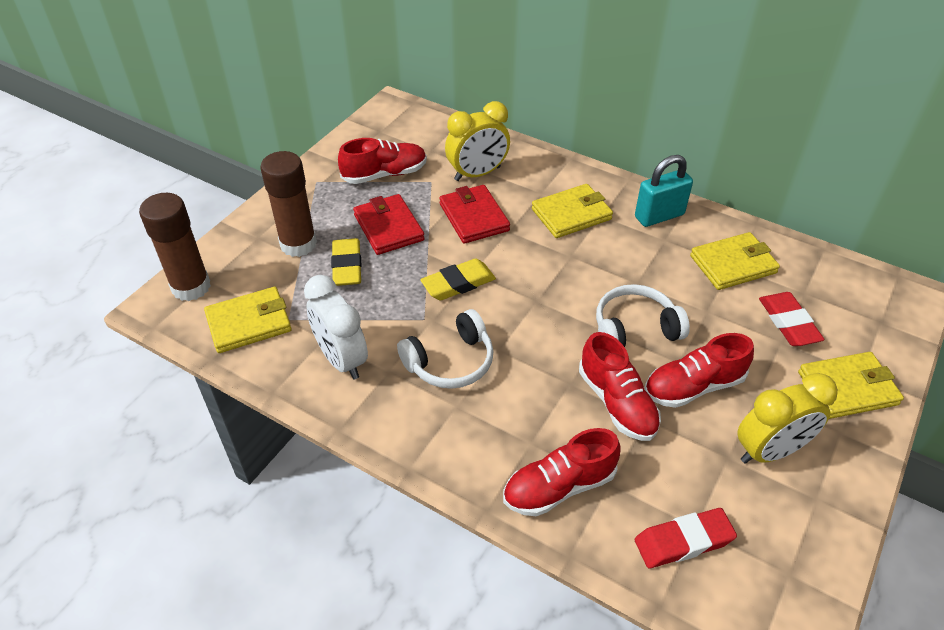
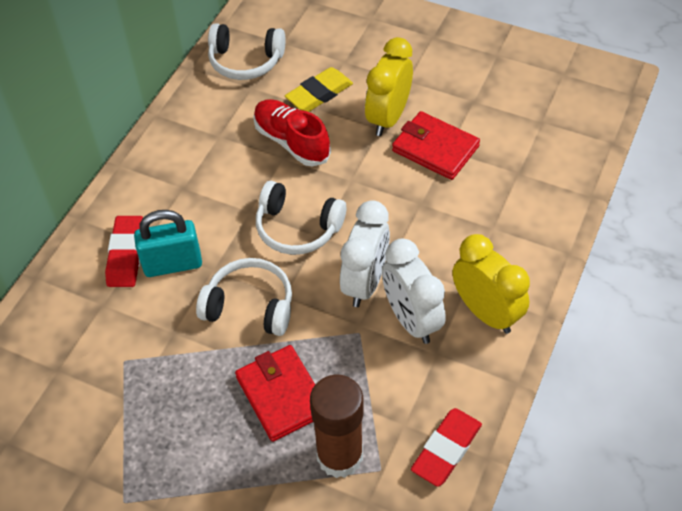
brown glue stick: [139,193,211,301] [260,151,317,257] = 2 -> [310,375,364,478] = 1
red shoe: [338,138,427,184] [503,428,621,516] [579,332,661,441] [644,333,754,408] = 4 -> [253,99,331,167] = 1
white clock: [304,275,368,379] = 1 -> [340,200,390,307] [382,239,446,344] = 2
white headphones: [397,309,494,389] [596,284,690,347] = 2 -> [196,258,292,336] [208,23,286,80] [256,181,346,255] = 3
yellow eraser: [331,238,361,286] [420,258,496,300] = 2 -> [285,67,353,112] = 1
yellow wallet: [204,287,292,353] [532,184,613,238] [690,232,780,290] [798,352,904,419] = 4 -> none = 0

